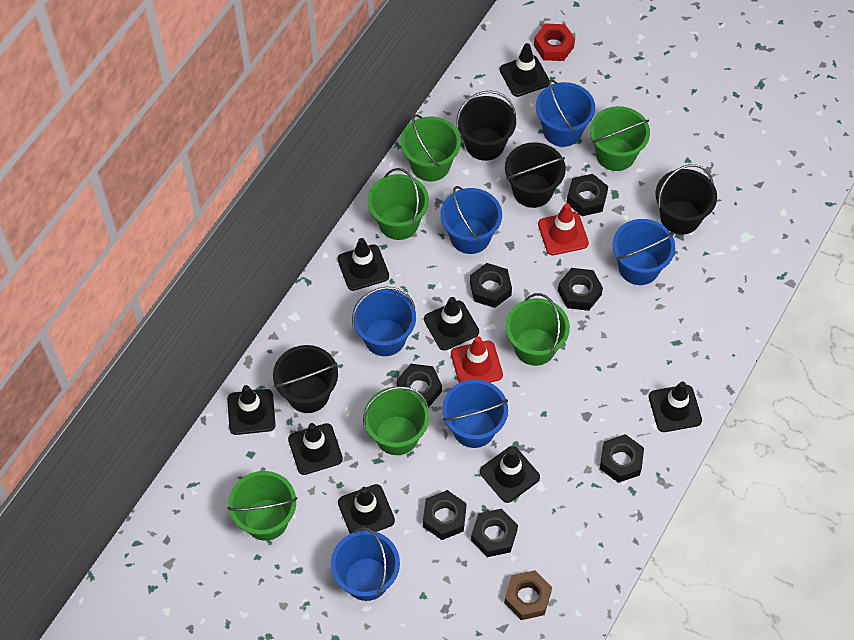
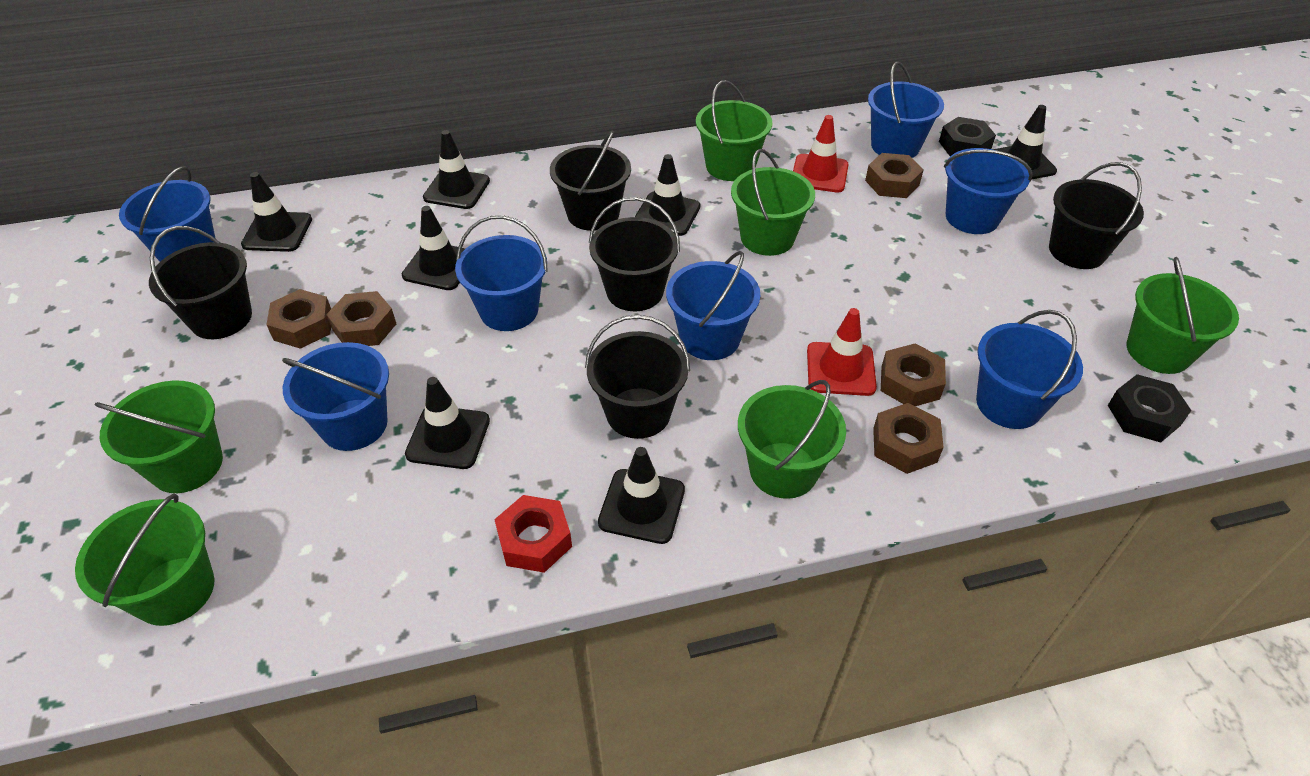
black bucket: [273,345,338,413] [456,91,516,161] [505,142,566,208] [655,164,717,235] = 4 -> [149,226,252,339] [550,131,631,231] [585,315,690,439] [589,197,680,311] [1049,162,1144,269] = 5
black nut: [397,364,442,407] [423,490,467,540] [470,263,512,308] [471,509,518,557] [558,268,603,311] [566,174,608,216] [600,434,644,483] = 7 -> [939,117,996,156] [1108,374,1192,442] = 2
black traffic cone: [227,385,276,435] [288,423,343,475] [337,238,389,291] [338,484,395,534] [424,297,479,351] [480,446,540,503] [500,43,549,97] [649,382,702,432] = 8 -> [241,172,312,252] [402,206,465,290] [405,377,490,469] [423,130,490,209] [598,447,685,544] [635,154,700,236] [992,105,1057,180] = 7
blue bucket: [331,527,400,601] [352,287,416,356] [441,186,502,254] [442,379,508,448] [536,79,595,147] [613,219,675,285] = 6 -> [119,166,216,261] [282,342,389,451] [455,215,548,331] [666,251,760,360] [868,61,944,158] [944,148,1033,234] [976,310,1083,429] = 7
brown nut: [504,570,552,620] = 1 -> [266,289,331,349] [326,291,396,346] [865,153,923,198] [873,403,944,474] [881,343,946,406] = 5

